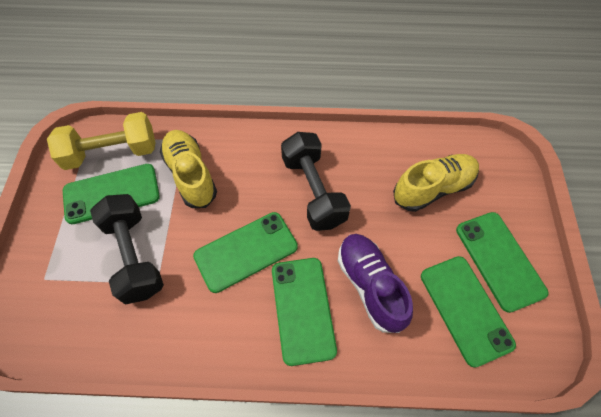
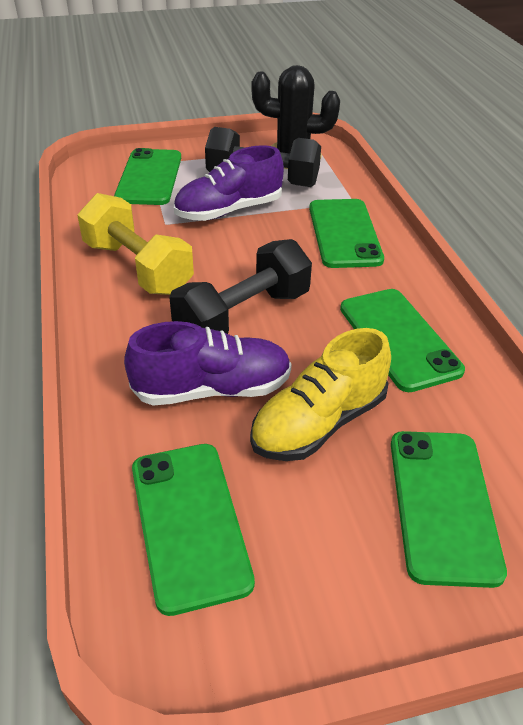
black cactus: none = 0 -> [251,65,340,169] = 1
purple shoe: [338,234,413,333] = 1 -> [124,321,292,406] [174,145,284,221] = 2
yellow shoe: [160,130,217,208] [393,154,479,212] = 2 -> [250,328,391,461] = 1

